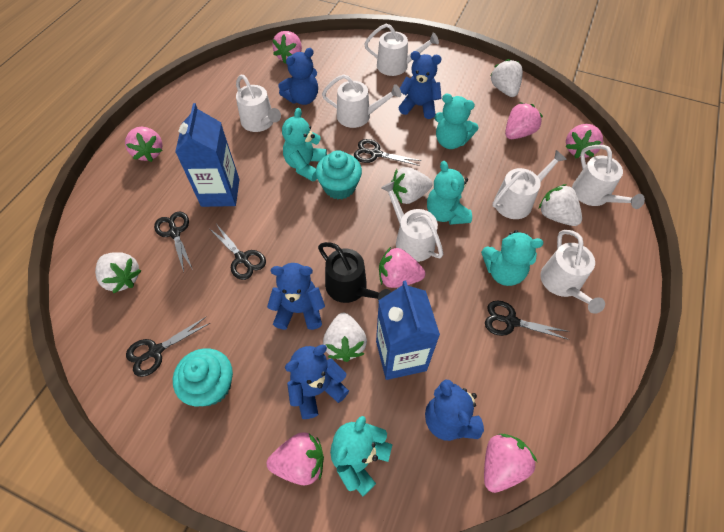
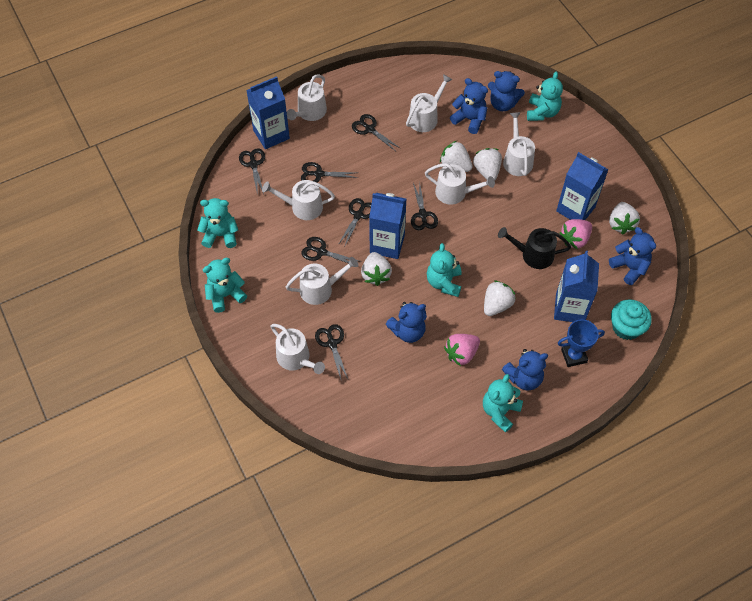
black scissors: [126,317,210,377] [154,211,193,272] [210,225,266,280] [354,139,422,166] [485,300,569,340] = 5 -> [239,148,265,196] [301,162,358,182] [302,237,361,267] [315,324,348,379] [338,198,372,246] [352,114,400,151] [411,181,438,230] = 7
blue carton: [175,103,240,207] [376,281,440,380] = 2 -> [246,76,290,149] [369,193,406,259] [554,251,599,322] [556,152,609,220] = 4
blue trophy: none = 0 -> [558,319,605,367] = 1
pink strawberry: [125,127,163,162] [267,432,324,485] [272,31,302,64] [379,247,425,288] [484,434,537,493] [505,102,543,139] [565,124,603,158] = 7 -> [444,334,480,366] [559,219,592,250] = 2
turquoise cupcake: [173,348,233,406] [316,150,362,199] = 2 -> [611,299,652,340] = 1

